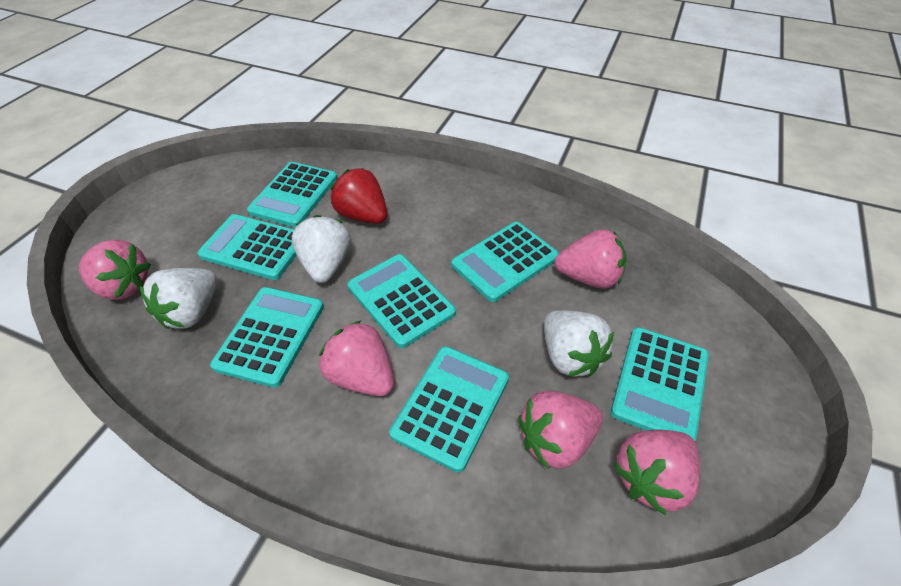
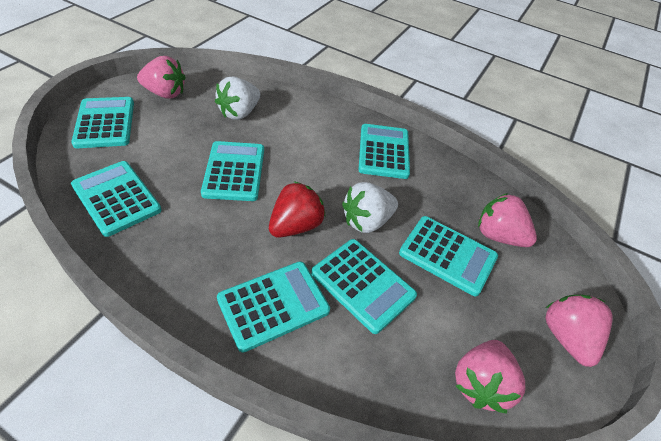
pink strawberry: [79,239,151,300] [319,320,394,396] [518,390,603,470] [554,229,627,289] [614,430,700,515] = 5 -> [137,56,185,99] [455,340,525,414] [478,193,537,247] [546,294,612,367] = 4
white strawberry: [140,268,217,329] [292,215,351,283] [544,310,614,377] = 3 -> [215,77,260,120] [342,182,398,233] = 2

